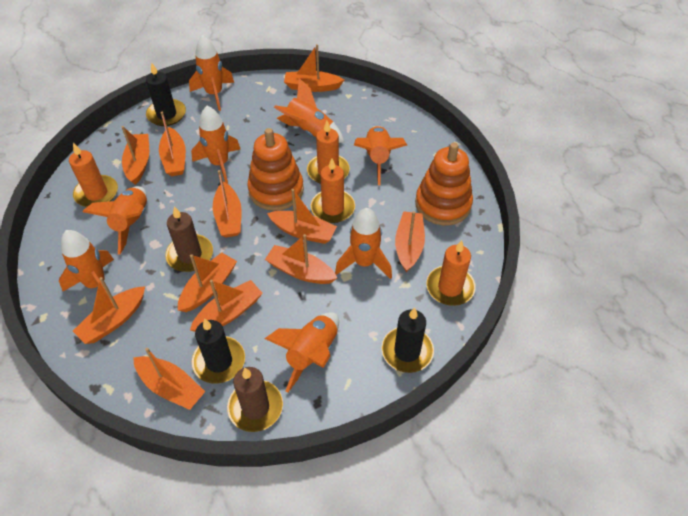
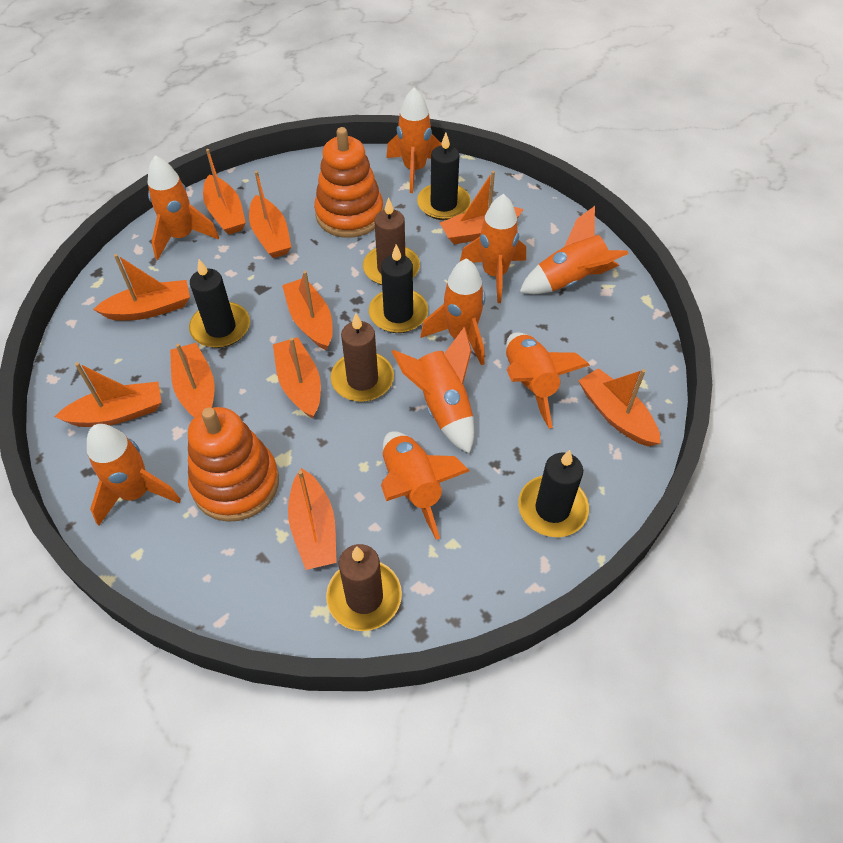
black candle: [146,63,186,126] [192,318,245,384] [381,308,434,373] = 3 -> [189,259,250,348] [369,244,428,333] [417,133,471,220] [518,450,589,537] = 4
brown candle: [165,206,213,272] [227,367,283,432] = 2 -> [326,544,402,631] [331,313,394,402] [363,197,420,285] = 3
orange boat: [73,277,145,344] [122,126,149,185] [133,348,205,410] [159,112,186,176] [178,252,237,312] [190,280,263,332] [213,170,242,238] [265,234,337,284] [267,189,337,244] [284,44,344,92] [395,211,425,272] = 11 -> [55,362,161,427] [93,254,190,321] [170,343,215,417] [203,149,246,235] [249,171,291,258] [273,337,321,419] [282,271,333,350] [288,468,337,570] [440,171,524,244] [578,368,661,447] = 10
orange candle: [69,143,118,207] [307,121,350,184] [311,158,355,223] [426,240,476,306] = 4 -> none = 0
orange rocket: [59,230,114,297] [83,186,147,255] [189,35,234,111] [191,106,241,184] [265,312,339,393] [274,78,344,143] [335,208,392,279] [354,126,407,185] = 8 -> [87,424,181,526] [148,155,219,260] [381,431,470,540] [386,88,441,193] [392,327,474,454] [421,258,485,365] [460,194,526,303] [506,332,590,429] [520,206,628,294] = 9

